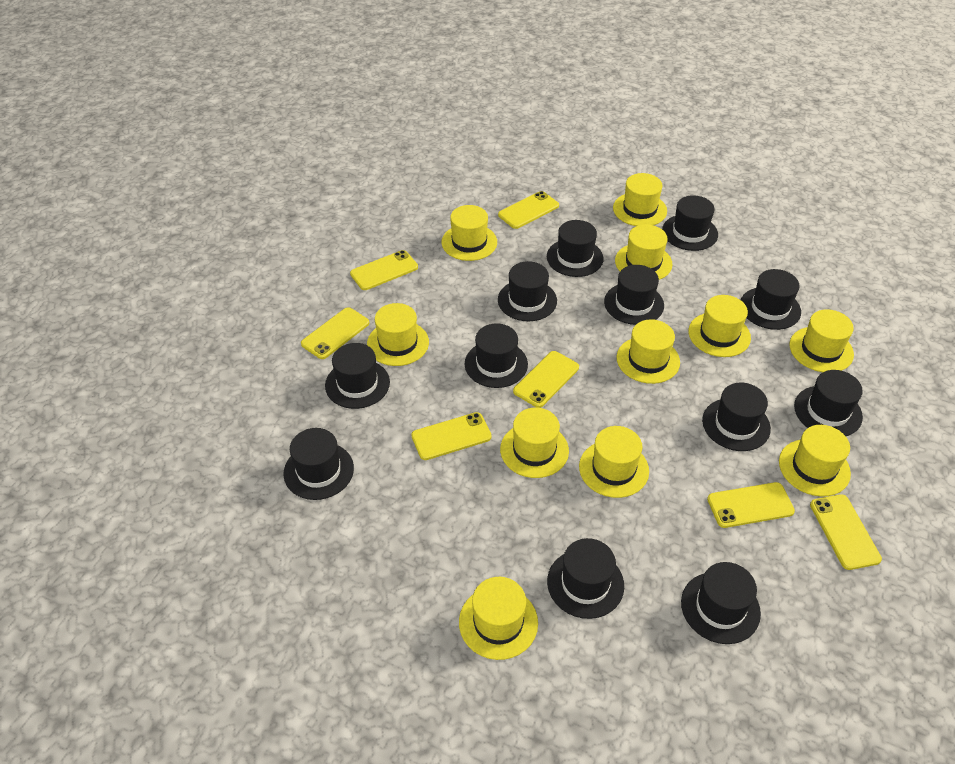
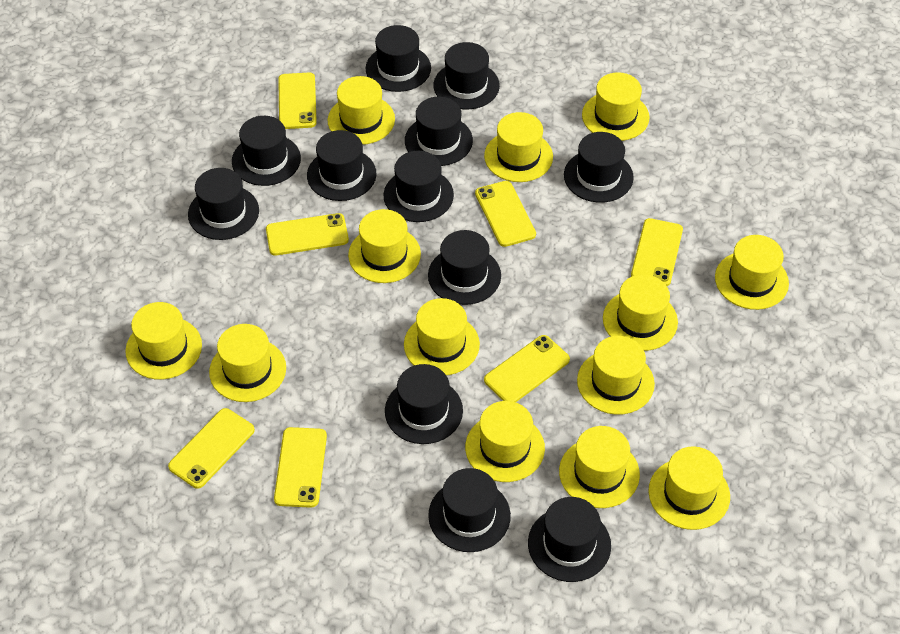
yellow hat: [367,303,429,366] [441,205,497,261] [459,577,538,660] [500,408,569,478] [579,426,649,498] [613,173,667,226] [615,224,673,280] [617,319,680,384] [688,295,751,357] [779,425,851,497] [789,309,854,372] = 11 -> [125,302,202,380] [209,324,286,402] [328,76,395,145] [348,209,421,283] [404,298,480,375] [465,401,545,482] [484,112,553,182] [559,426,640,508] [577,336,655,415] [582,72,649,141] [603,274,678,351] [649,446,730,530] [715,235,789,310] = 13

